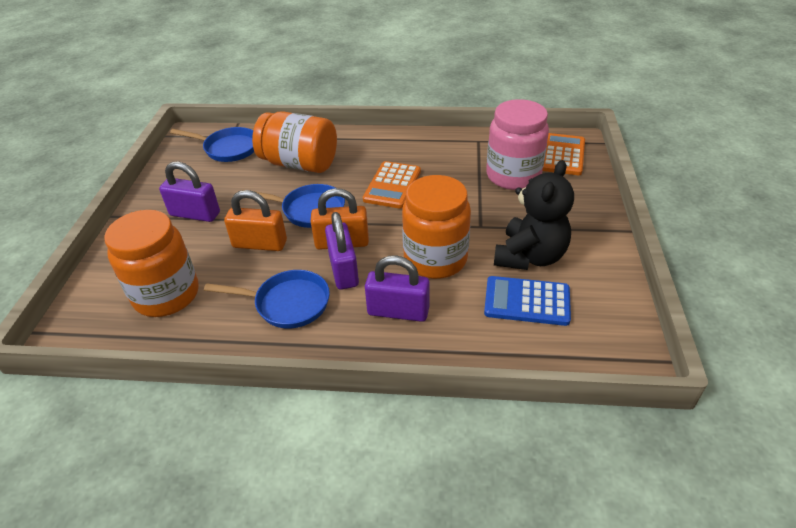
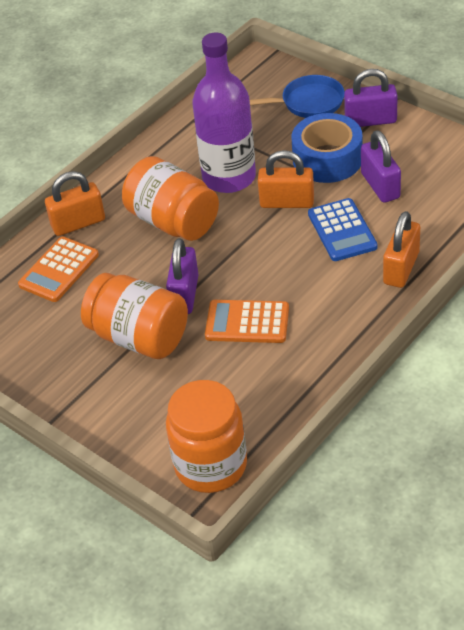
black teddy bear: [494,160,574,270] = 1 -> none = 0
blue pan: [170,127,254,162] [204,270,330,328] [242,184,345,228] = 3 -> [250,75,345,118] = 1
blue tape: none = 0 -> [291,113,363,183] = 1
orange padlock: [224,190,287,251] [311,188,369,250] = 2 -> [45,171,105,236] [258,150,314,208] [383,211,420,288] = 3
pink jar: [486,99,549,190] = 1 -> none = 0
purple bottle: none = 0 -> [192,32,256,193] = 1

